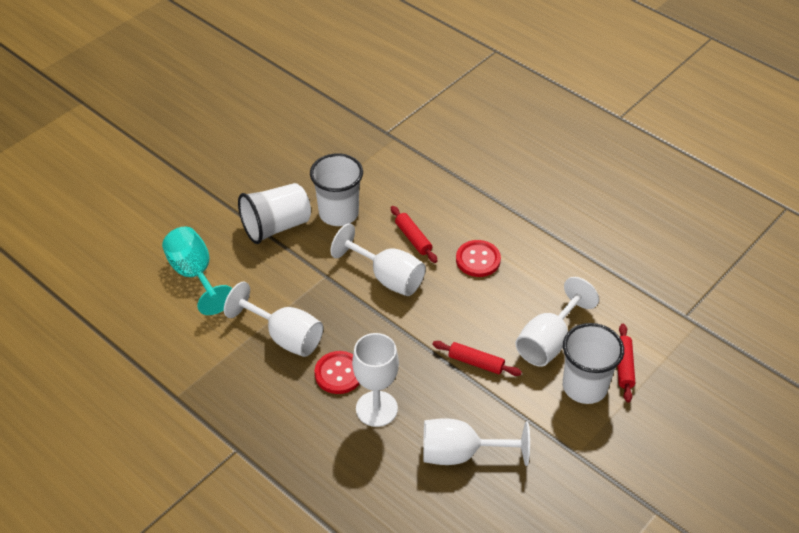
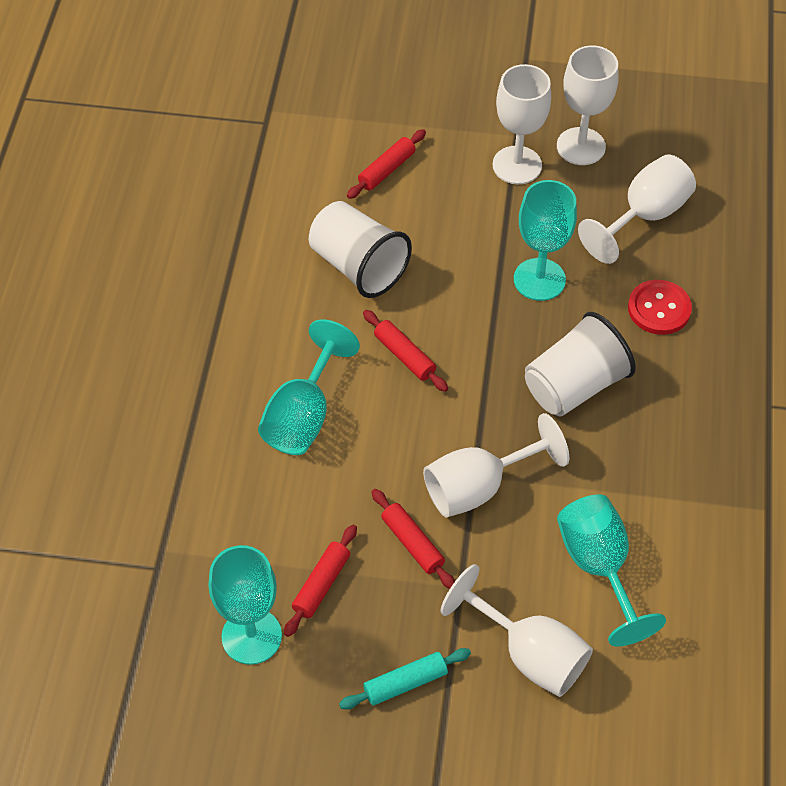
red button: [315,351,360,394] [456,240,501,277] = 2 -> [628,280,692,335] = 1
red rolling pin: [391,206,438,263] [432,341,522,376] [617,324,635,402] = 3 -> [284,524,357,637] [347,129,426,199] [363,310,448,392] [372,489,455,589] = 4
turquoise goblet: [162,227,232,315] = 1 -> [209,545,282,665] [258,319,360,455] [514,180,577,301] [557,494,666,646] = 4
turquoise rolling pin: none = 0 -> [339,648,471,709] = 1
white cup: [238,183,311,244] [310,153,363,226] [563,323,624,404] = 3 -> [309,201,412,298] [525,312,636,416] = 2

